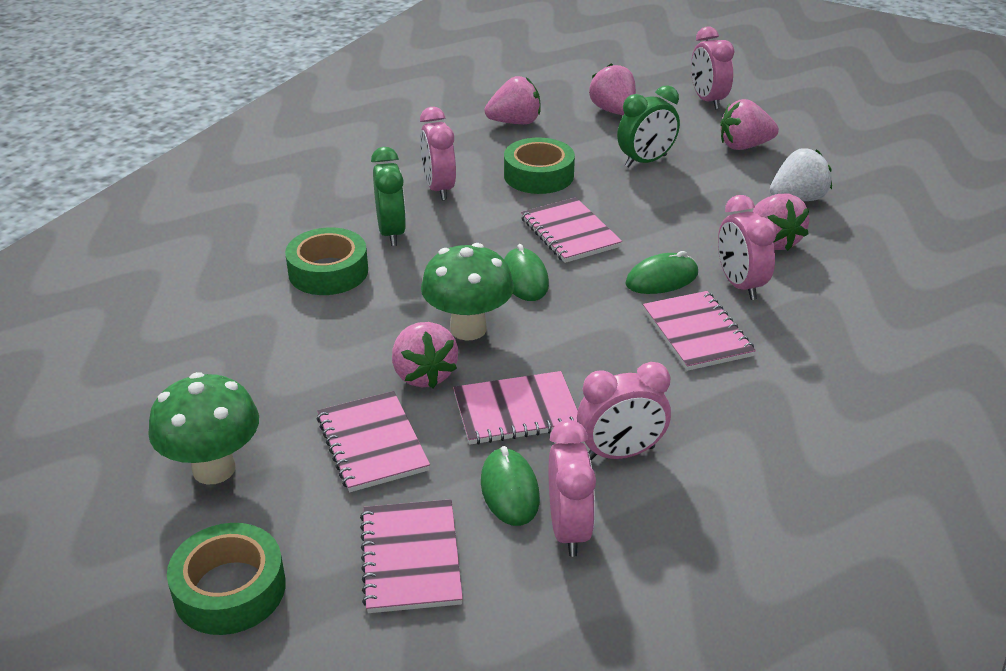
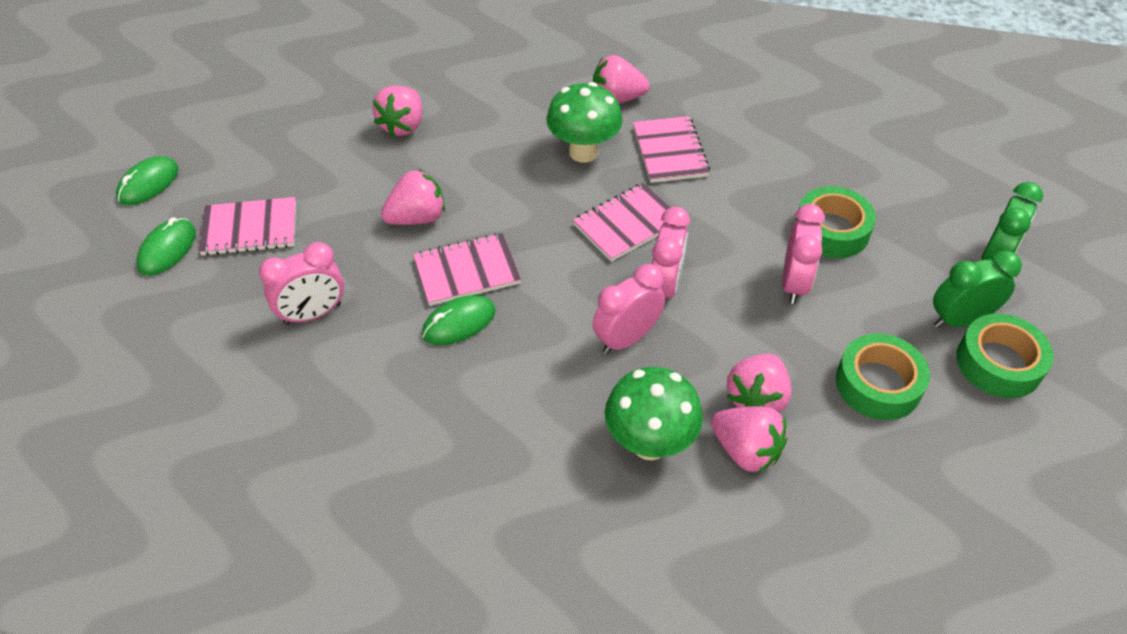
pink clock: [420,107,456,200] [549,420,596,557] [577,362,671,460] [691,27,735,109] [718,195,777,300] = 5 -> [259,242,344,325] [593,264,665,354] [652,207,690,298] [782,204,824,304] = 4
pink notebook: [317,391,430,492] [360,499,463,613] [453,371,578,445] [521,197,622,263] [643,291,756,371] = 5 -> [199,197,296,256] [413,233,521,306] [573,183,671,262] [633,116,710,183] = 4
white strawberry: [770,148,832,201] = 1 -> none = 0

